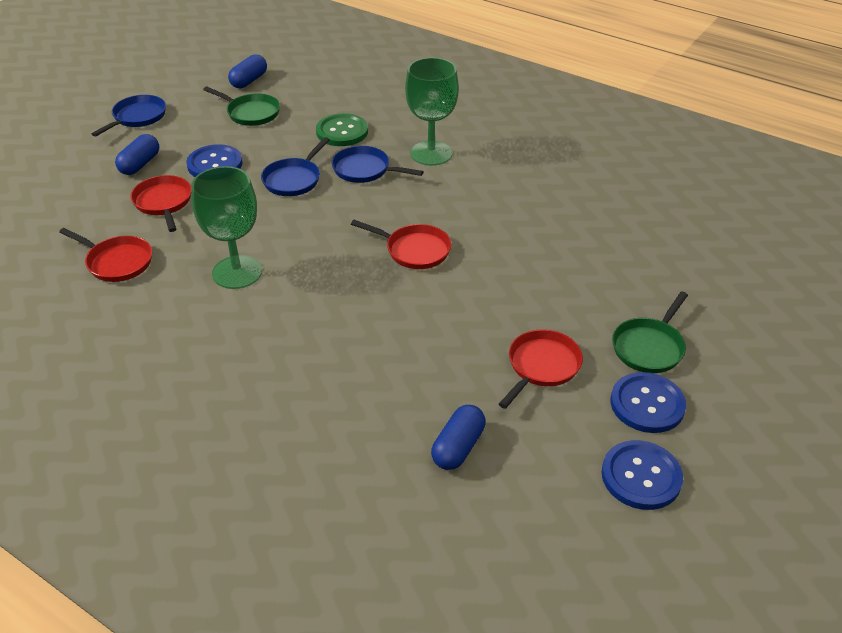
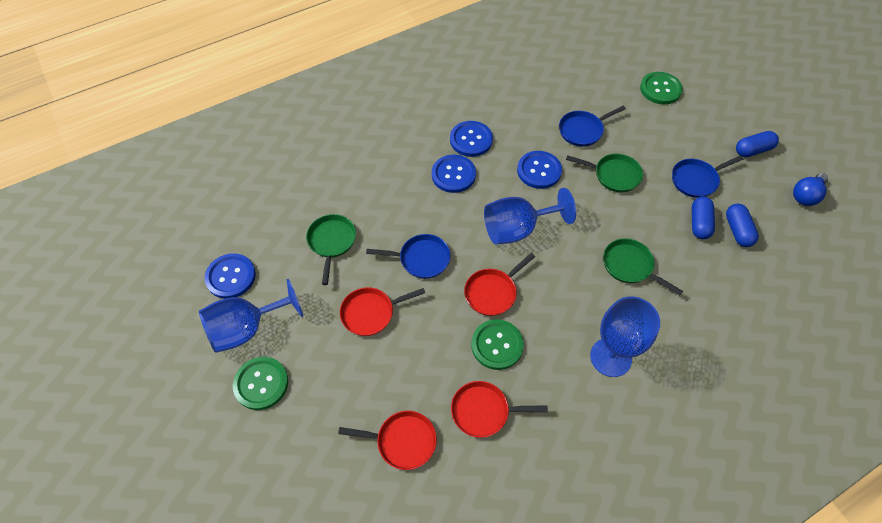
blue button: [186,144,243,177] [602,440,683,510] [611,372,686,433] = 3 -> [205,253,256,299] [432,155,476,193] [450,121,493,157] [517,151,562,189] = 4
blue goblet: none = 0 -> [199,279,303,353] [484,188,576,245] [590,297,660,377] = 3
blue light bulb: none = 0 -> [793,173,828,206] = 1
green button: [316,113,368,146] = 1 -> [233,357,288,410] [471,319,524,370] [640,72,683,105] = 3
green goblet: [191,166,262,289] [405,57,459,166] = 2 -> none = 0
green pan: [203,87,280,126] [612,292,688,373] = 2 -> [306,214,356,285] [566,153,643,192] [603,238,683,295] = 3

